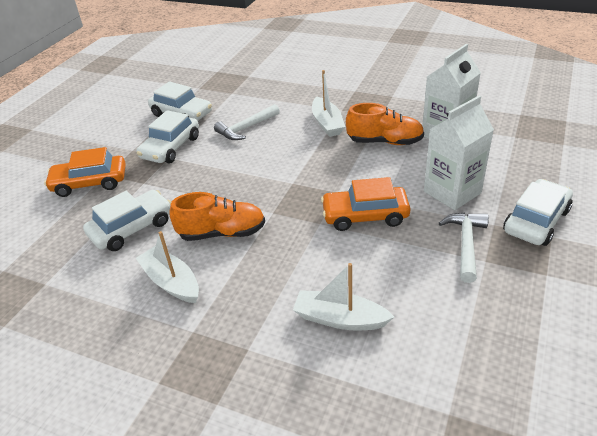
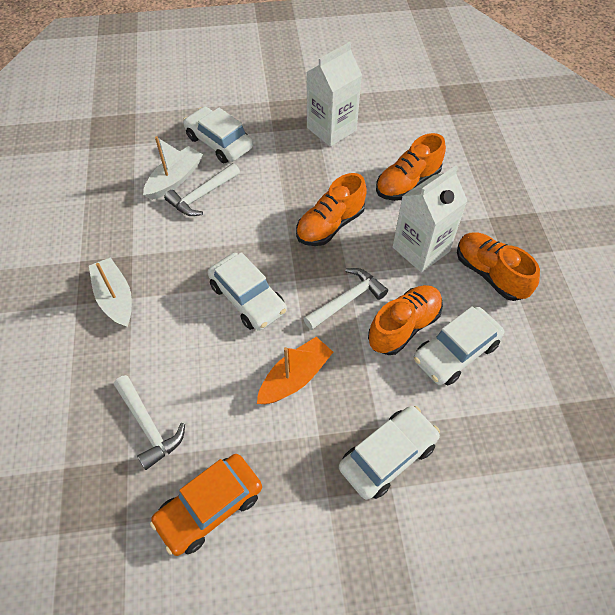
orange boat: none = 0 -> [257,337,333,404] = 1
orange car: [44,147,126,197] [321,177,411,231] = 2 -> [150,454,262,556] = 1
orange shoe: [169,192,265,241] [346,103,424,145] = 2 -> [296,173,367,246] [368,285,443,355] [376,133,446,201] [457,232,540,301] = 4
white boat: [136,231,199,303] [293,263,394,330] [312,70,345,137] = 3 -> [89,257,132,327] [143,136,203,200] = 2
white hammer: [214,104,280,140] [439,213,489,283] = 2 -> [114,375,185,470] [164,163,240,216] [304,268,388,330] = 3

